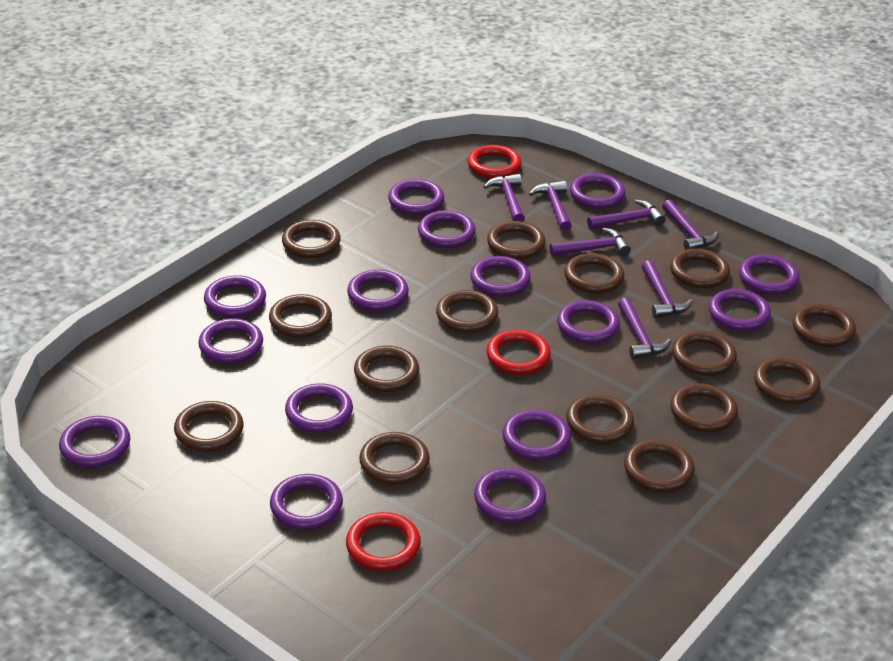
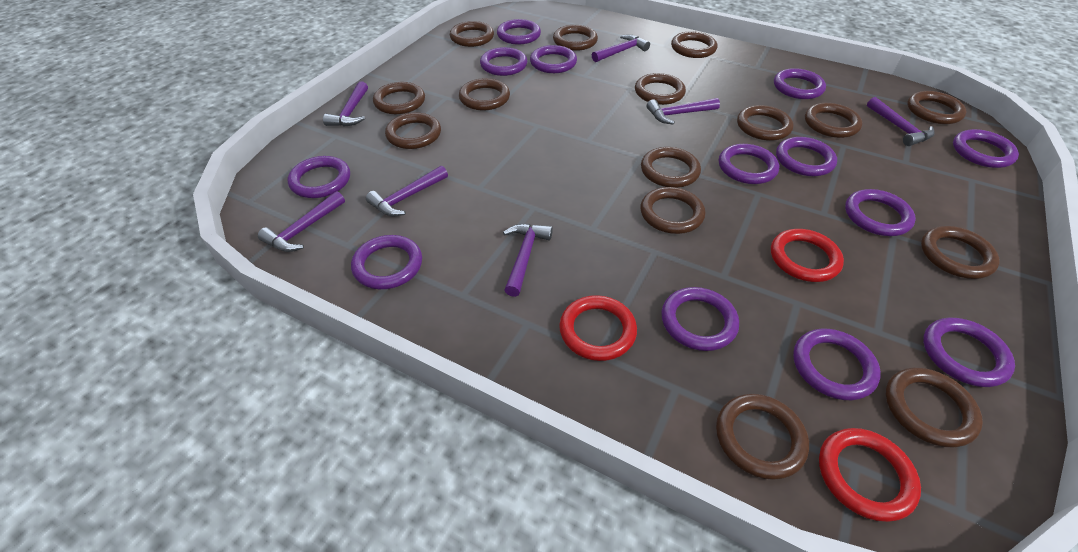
purple ring: [59,416,130,468] [198,318,263,363] [204,275,266,317] [270,474,343,530] [285,383,353,433] [347,269,409,311] [388,179,444,215] [418,210,476,248] [470,256,531,296] [474,468,546,523] [502,410,571,460] [557,300,620,343] [570,173,625,209] [709,289,771,331] [739,254,799,295] = 15 -> [288,156,350,198] [351,235,422,289] [480,47,527,76] [497,19,541,44] [530,45,577,73] [661,287,739,351] [719,144,779,184] [774,68,826,99] [776,137,837,176] [793,329,881,400] [845,189,916,236] [923,318,1015,387] [953,129,1019,168] = 13

